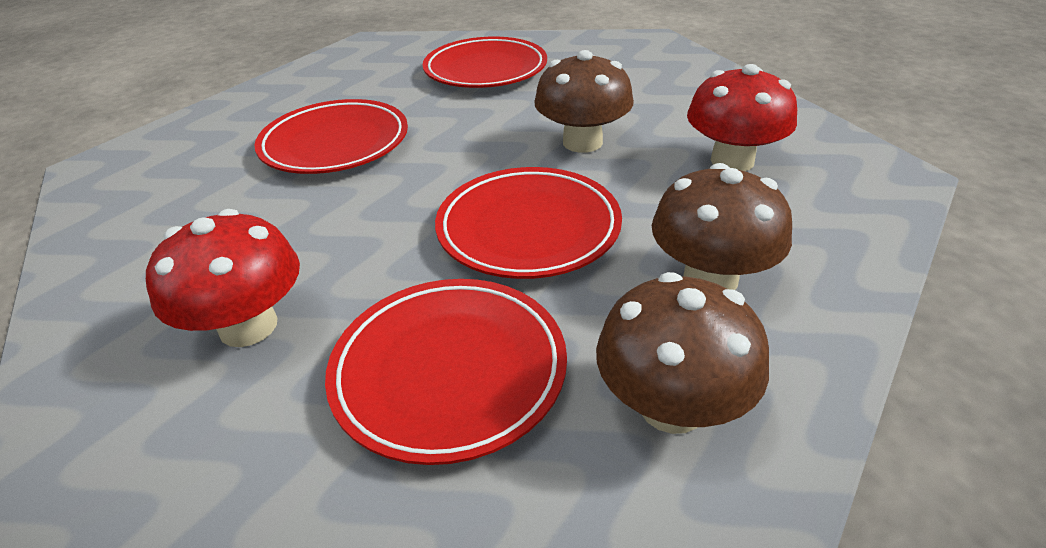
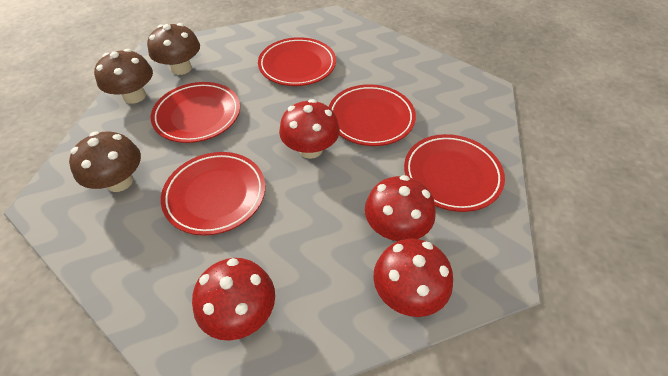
red mushroom: [146,209,300,347] [687,64,797,171] = 2 -> [192,258,275,341] [279,99,340,159] [365,175,436,241] [373,238,453,317] = 4
red plate: [254,99,408,174] [325,279,567,465] [423,37,547,88] [435,167,622,279] = 4 -> [151,82,240,143] [161,152,265,235] [258,37,336,86] [329,84,416,146] [404,134,505,212] = 5

